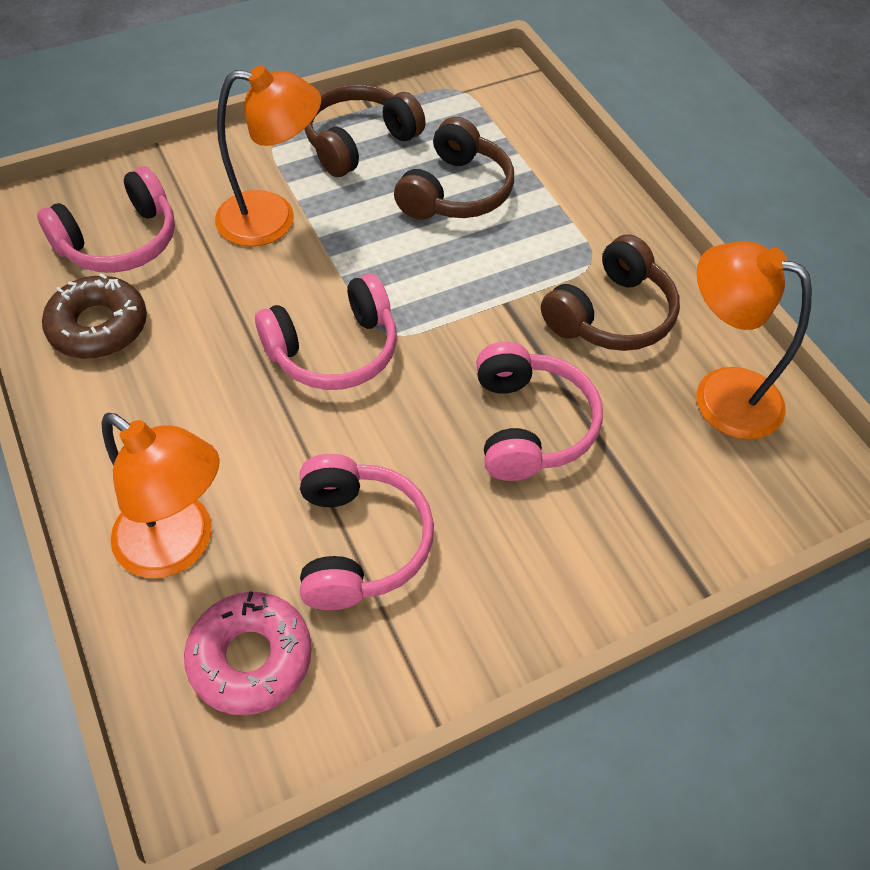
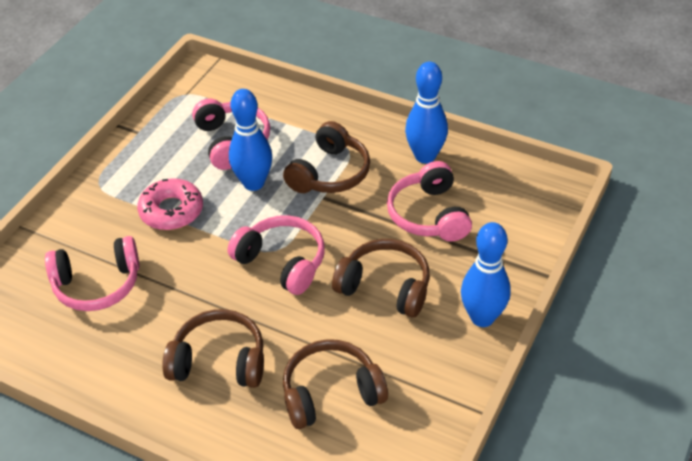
blue bowling pin: none = 0 -> [229,89,272,191] [405,62,448,164] [461,222,511,327] = 3
brown donut: [42,273,147,359] = 1 -> none = 0
brown headphones: [305,84,426,177] [394,117,514,220] [541,234,680,351] = 3 -> [162,309,264,388] [283,121,370,193] [283,339,388,429] [332,239,430,318] = 4
orange lamp: [101,413,220,578] [215,65,321,247] [696,241,812,440] = 3 -> none = 0

